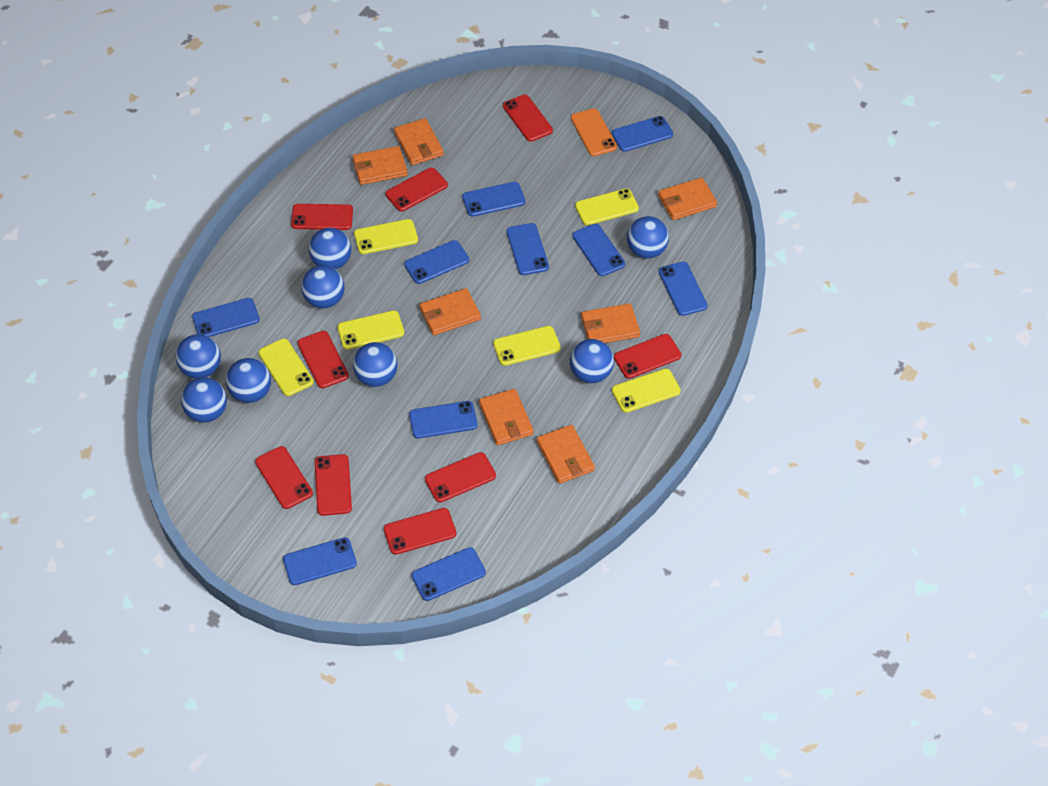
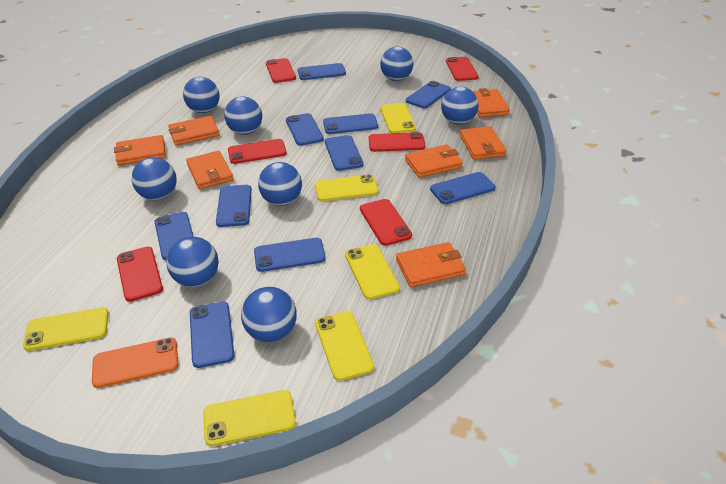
red phone: [255,446,313,509] [291,204,353,230] [297,331,349,388] [315,454,352,516] [384,508,456,555] [386,167,448,211] [425,452,496,502] [503,94,553,142] [614,334,681,379] = 9 -> [117,246,163,302] [228,139,287,164] [266,58,296,83] [360,199,412,246] [369,132,425,152] [446,57,479,81] = 6

